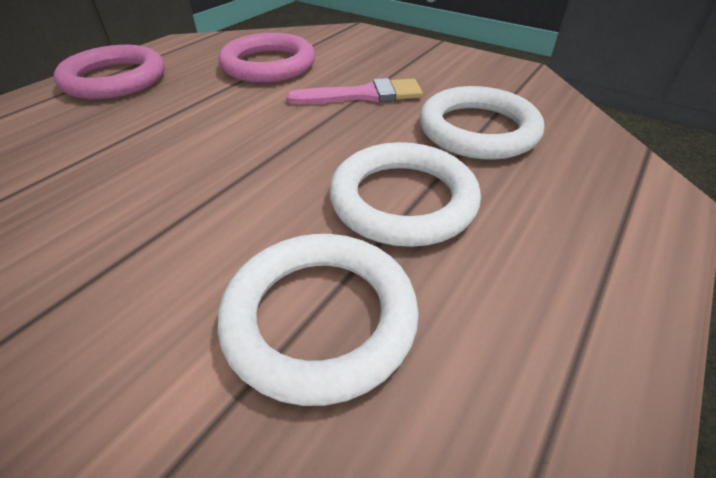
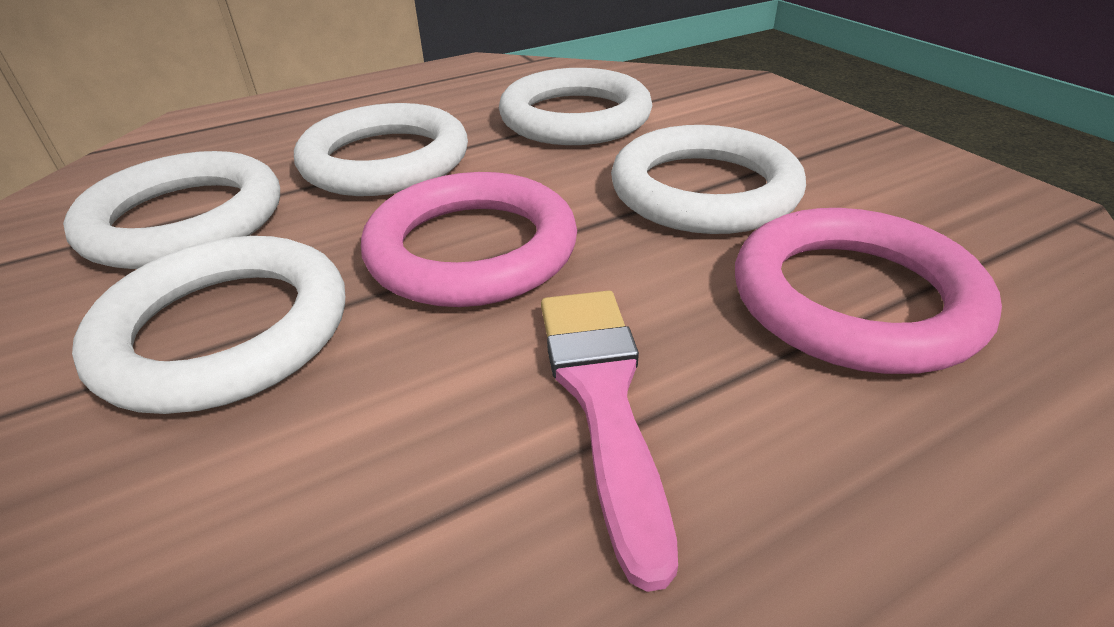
white ring: [217,234,419,406] [329,142,481,247] [419,86,544,160] = 3 -> [63,151,280,269] [72,236,345,414] [294,103,468,196] [499,68,653,145] [611,125,806,234] = 5

